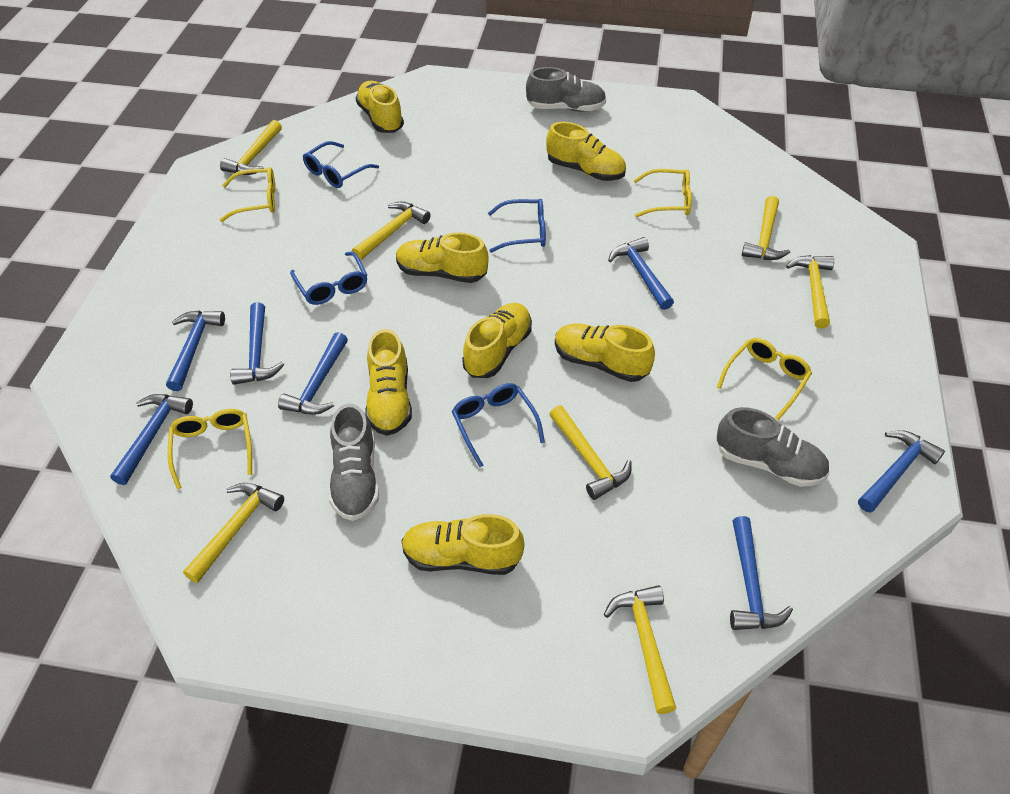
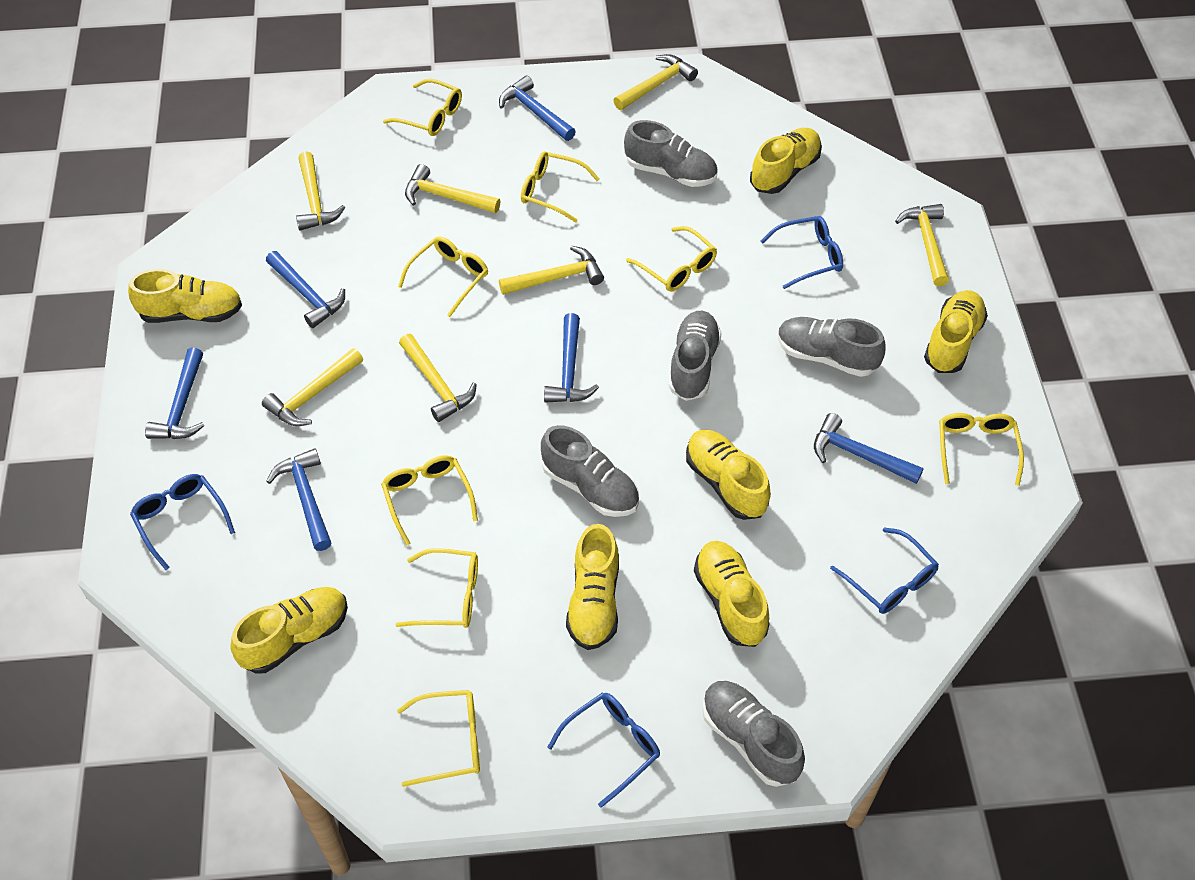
blue hammer: [110,394,193,485] [166,311,225,391] [230,302,284,385] [278,332,348,415] [608,237,674,310] [730,516,793,630] [858,430,945,513] = 7 -> [145,348,204,439] [266,251,345,328] [266,448,331,551] [499,75,576,141] [544,313,599,403] [814,413,924,484] = 6
grey shoe: [329,403,379,521] [526,67,606,112] [717,407,829,487] = 3 -> [541,425,639,517] [624,120,718,187] [669,311,722,401] [702,681,805,787] [778,317,886,377] = 5
yellow glasses: [168,409,252,489] [220,167,275,222] [634,169,692,217] [717,338,812,420] = 4 -> [381,455,478,546] [383,79,462,136] [396,548,478,628] [397,690,480,787] [398,236,488,317] [521,151,599,223] [626,226,717,291] [939,413,1024,486] = 8

